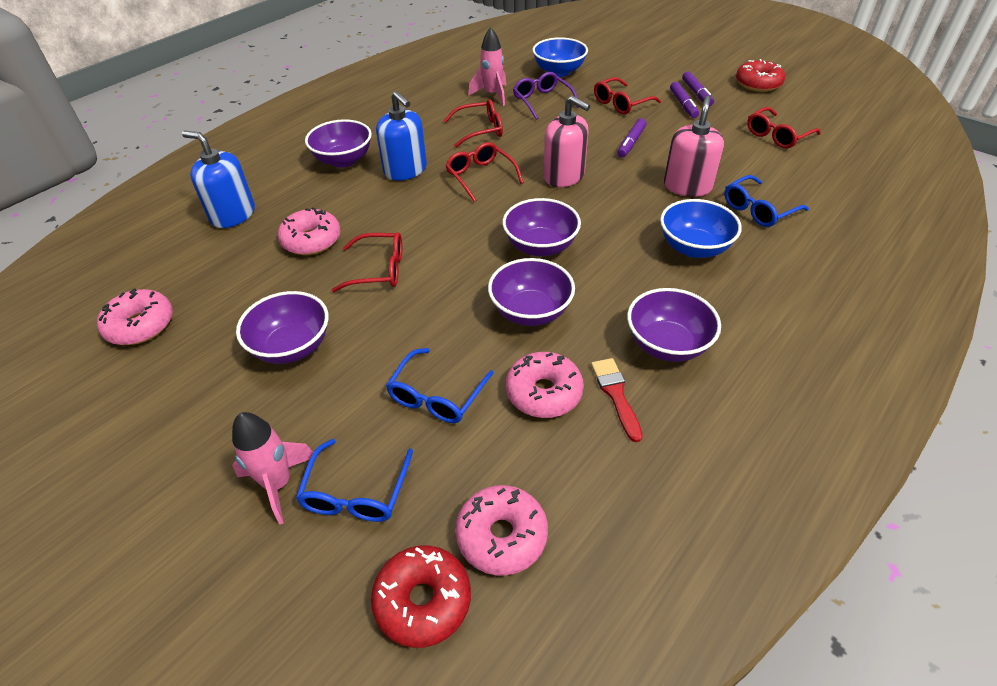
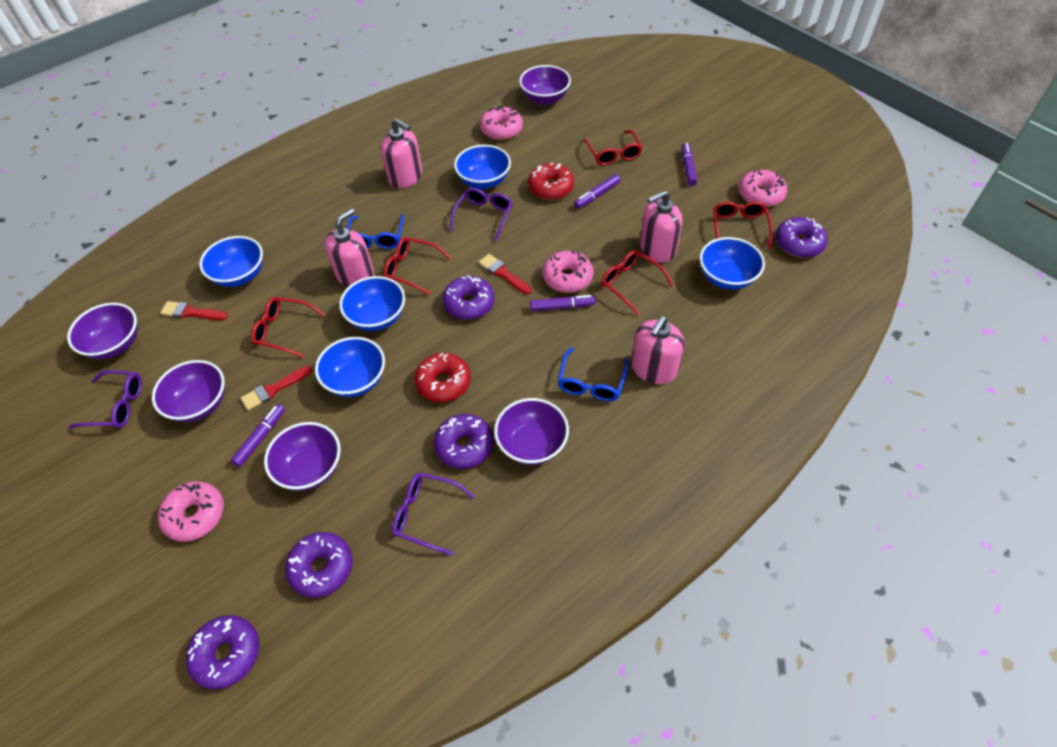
blue bowl: [532,37,588,77] [660,199,742,258] = 2 -> [199,236,263,287] [315,337,385,397] [339,276,405,331] [454,145,511,189] [700,237,765,290] = 5
blue glasses: [296,439,413,522] [386,348,494,423] [724,175,809,227] = 3 -> [347,214,404,249] [558,348,628,401] = 2
blue soap dispenser: [182,131,255,228] [376,91,427,181] = 2 -> none = 0
pink rocket: [232,412,313,524] [468,27,506,106] = 2 -> none = 0
pink soap dispenser: [544,96,590,187] [664,96,724,197] = 2 -> [325,208,375,287] [381,118,422,188] [631,316,685,384] [640,190,683,263] = 4
purple donut: none = 0 -> [186,615,259,689] [285,532,353,598] [434,414,494,469] [442,275,495,320] [775,217,828,258] = 5
purple glasses: [513,72,579,120] = 1 -> [69,370,142,429] [392,472,475,555] [450,188,513,241] = 3
purple marker: [617,118,646,158] [670,82,699,118] [682,71,714,106] = 3 -> [231,404,285,467] [530,295,596,311] [574,174,621,209] [682,143,697,186] = 4
red brush: [591,358,643,442] = 1 -> [160,301,228,320] [241,366,312,411] [479,254,531,294] = 3

